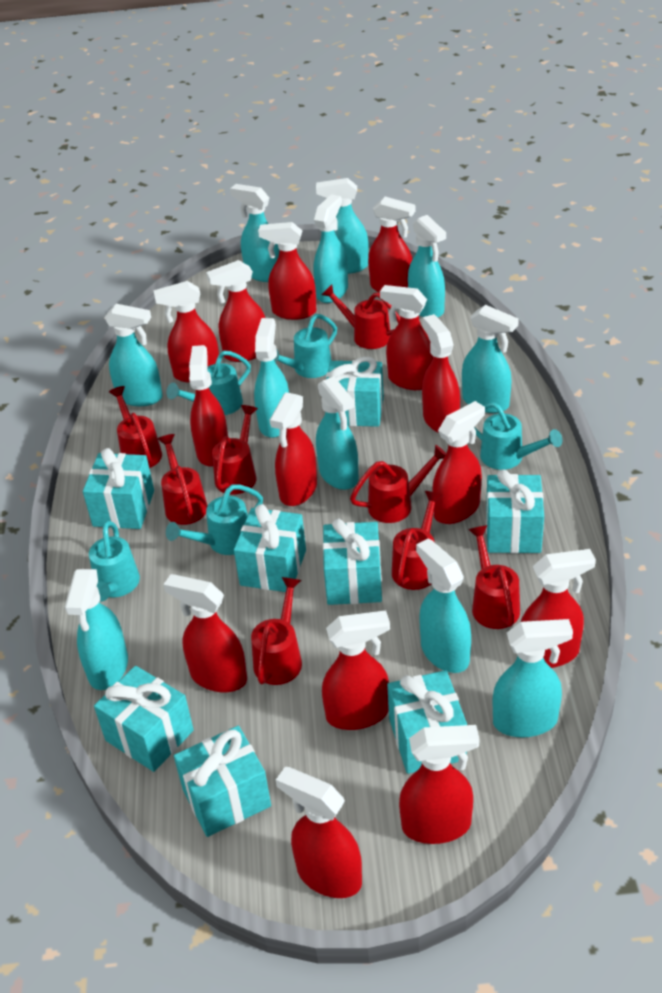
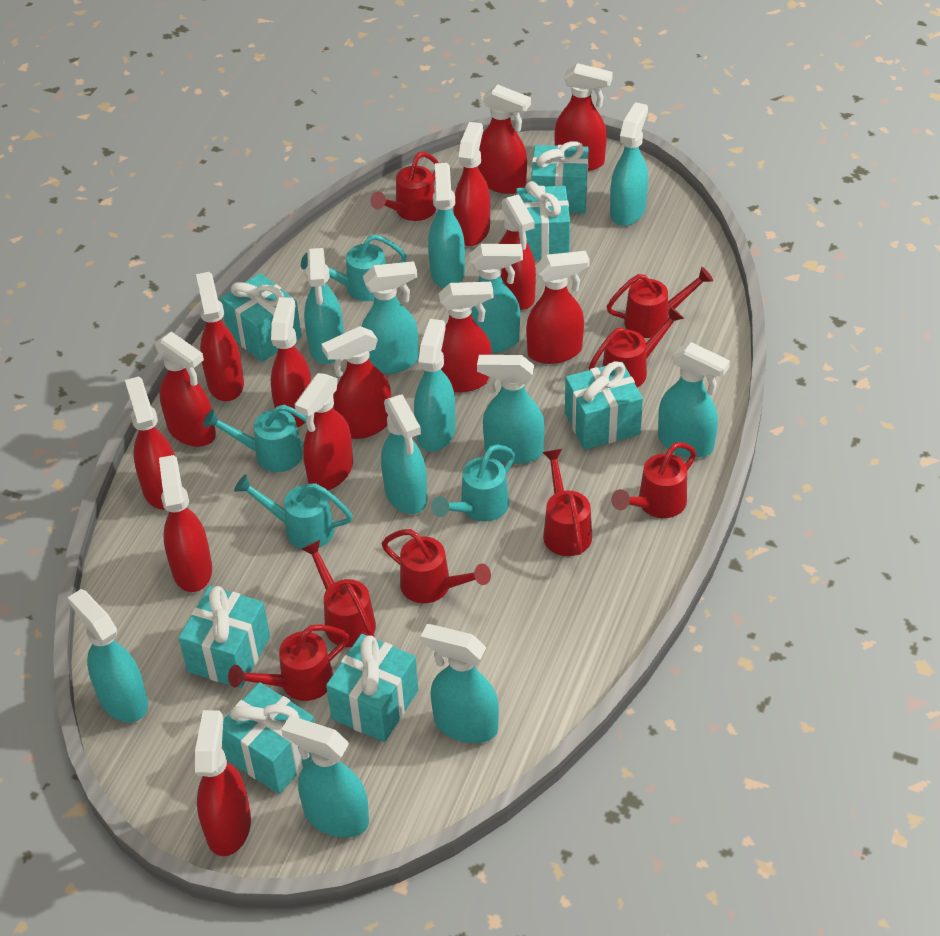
turquoise gift: [83,448,154,529] [94,666,194,772] [174,726,271,837] [234,504,306,592] [323,519,382,605] [326,357,384,427] [387,670,467,774] [486,470,544,553] = 8 -> [178,586,270,688] [220,273,302,362] [222,682,315,794] [326,634,418,742] [516,181,570,260] [531,141,588,214] [565,361,643,450] = 7
turquoise spray bottle: [65,569,128,690] [104,304,163,406] [230,184,279,282] [254,318,289,438] [314,194,348,303] [316,178,369,274] [316,376,359,490] [408,215,446,317] [416,538,471,673] [462,305,519,413] [493,619,573,737] = 11 -> [68,589,148,722] [281,716,369,838] [304,248,344,364] [361,261,419,374] [381,394,427,514] [414,319,456,452] [420,624,499,743] [428,163,465,288] [470,244,523,353] [477,355,545,464] [610,102,648,226] [658,342,730,458] = 12
turquoise watering can: [89,521,140,602] [166,351,251,415] [166,485,263,555] [274,314,337,378] [474,402,562,470] = 5 -> [203,405,306,472] [234,474,353,549] [301,234,407,301] [431,444,515,522] = 4

